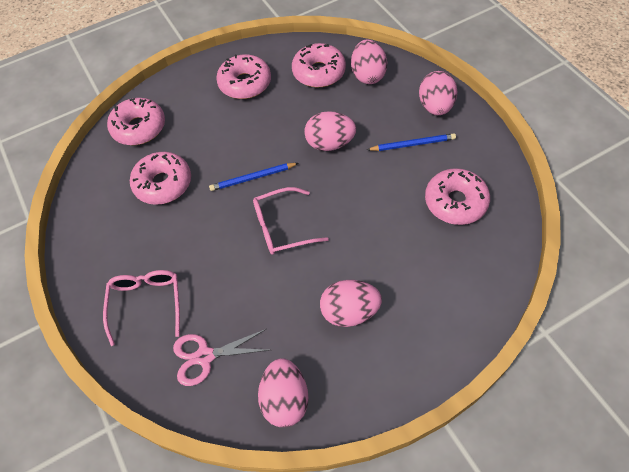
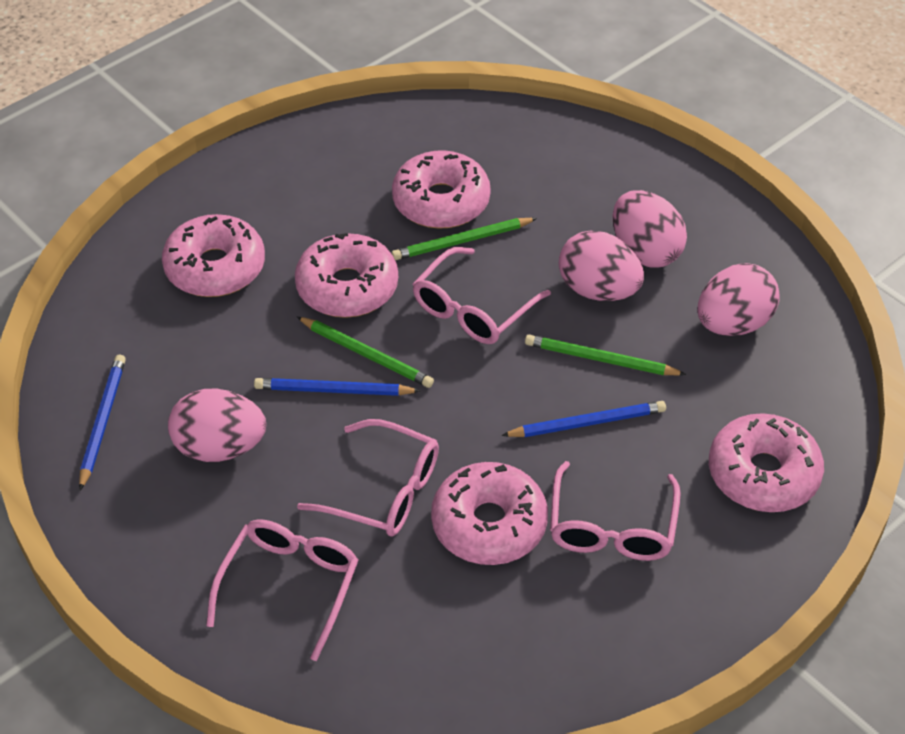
blue pencil: [209,163,298,191] [367,133,456,151] = 2 -> [79,355,126,490] [254,378,420,396] [501,401,666,437] = 3
green pencil: none = 0 -> [297,317,434,388] [392,218,537,260] [525,335,686,375] = 3
pink egg: [258,358,309,427] [305,111,356,151] [320,280,382,327] [351,39,387,84] [419,71,457,115] = 5 -> [168,389,266,462] [559,230,644,301] [612,190,687,268] [698,263,779,336] = 4
pink glasses: [103,270,180,346] [253,187,329,254] = 2 -> [206,520,358,661] [297,419,439,537] [413,247,551,344] [550,461,681,561] = 4
pink scissors: [173,329,269,386] = 1 -> none = 0

